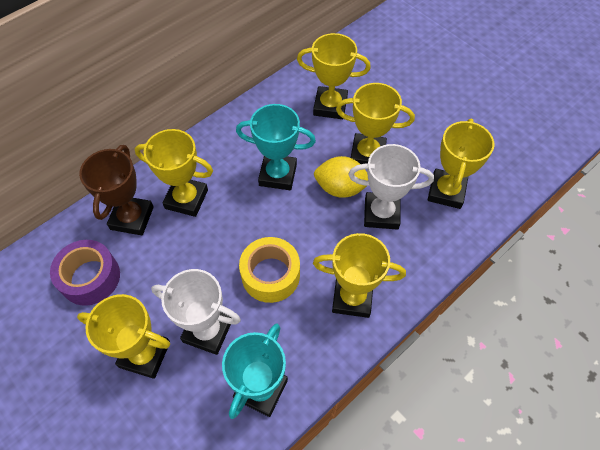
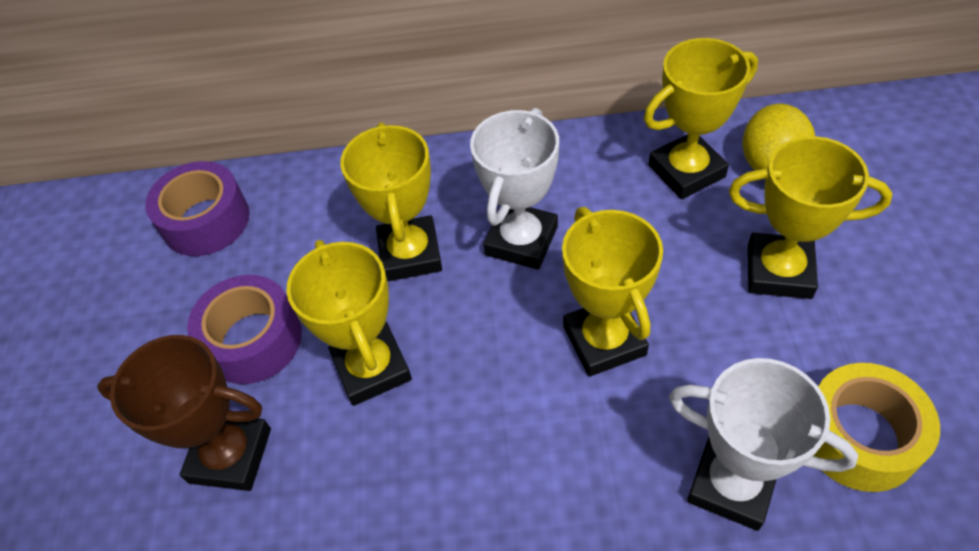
purple tape: [50,240,120,306] = 1 -> [145,161,249,256] [187,275,302,384] = 2
turquoise trophy: [222,323,288,419] [236,104,316,190] = 2 -> none = 0
yellow trophy: [77,294,170,379] [135,129,213,217] [297,33,371,119] [313,233,406,318] [336,83,415,164] [428,119,494,209] = 6 -> [287,240,412,406] [340,122,442,281] [562,207,663,377] [644,38,758,199] [729,136,893,299] = 5

